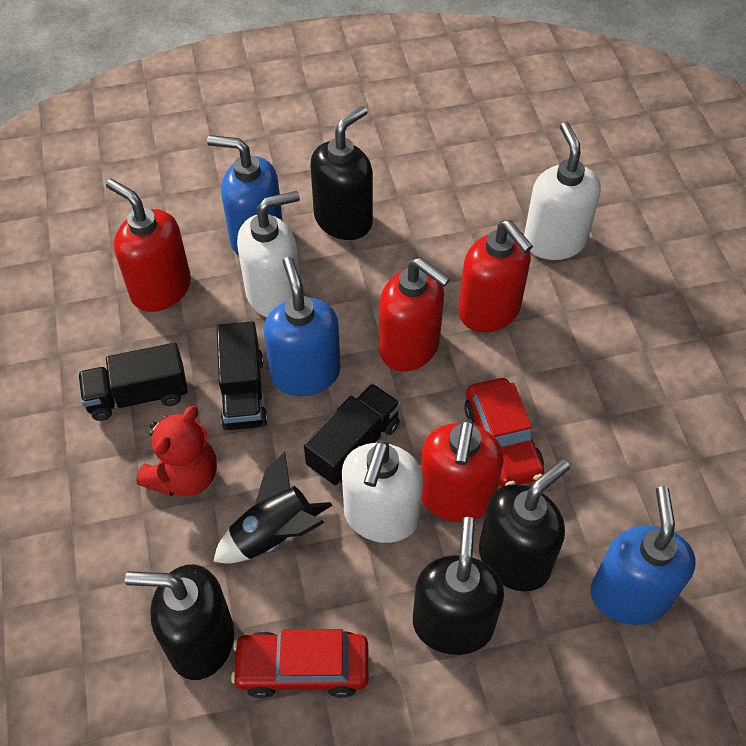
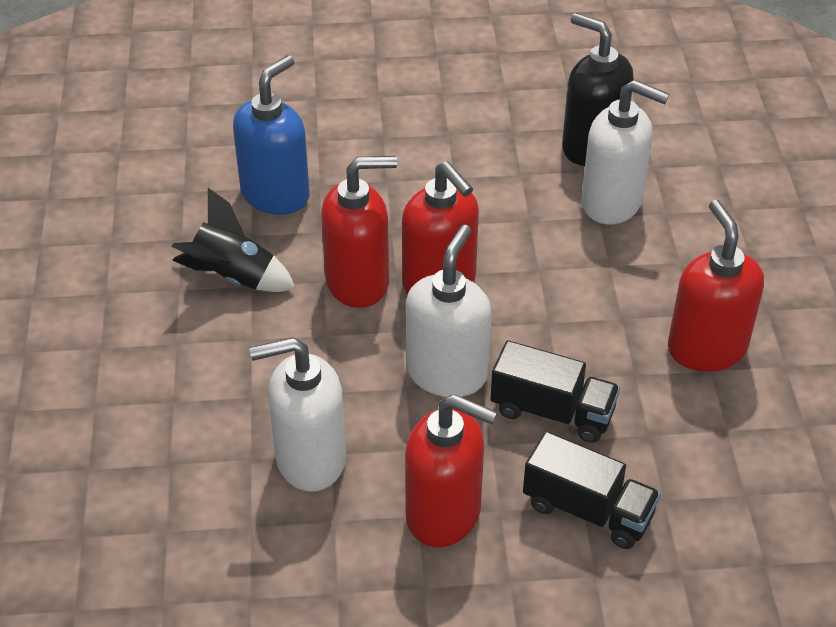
black soap dispenser: [125,564,234,680] [310,106,373,240] [413,517,504,655] [479,459,570,591] = 4 -> [562,13,634,166] = 1
black truck: [78,343,188,421] [217,321,268,430] [304,384,401,485] = 3 -> [490,340,620,443] [523,431,661,549] = 2
blue soap dispenser: [207,135,283,256] [264,257,341,396] [591,486,696,625] = 3 -> [233,55,310,215] = 1
red car: [231,629,369,699] [464,378,544,487] = 2 -> none = 0
red teddy bear: [136,406,217,496] = 1 -> none = 0

